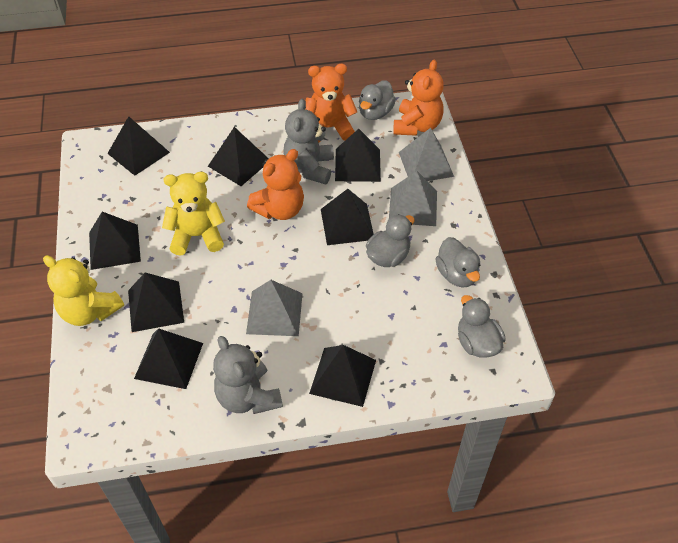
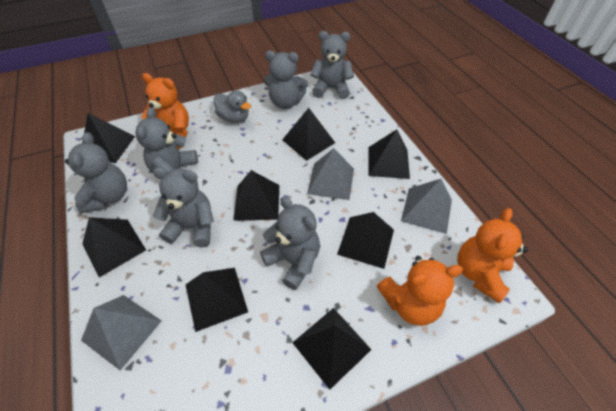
grey duck: [359,80,396,120] [366,214,415,267] [436,237,480,288] [458,295,506,358] = 4 -> [214,90,251,123] = 1
grey teddy bear: [213,336,283,414] [283,99,334,184] = 2 -> [65,132,127,213] [135,107,198,173] [153,167,214,247] [260,196,320,290] [264,51,308,109] [310,31,354,99] = 6
yellow teddy bear: [43,255,124,326] [162,172,225,255] = 2 -> none = 0

